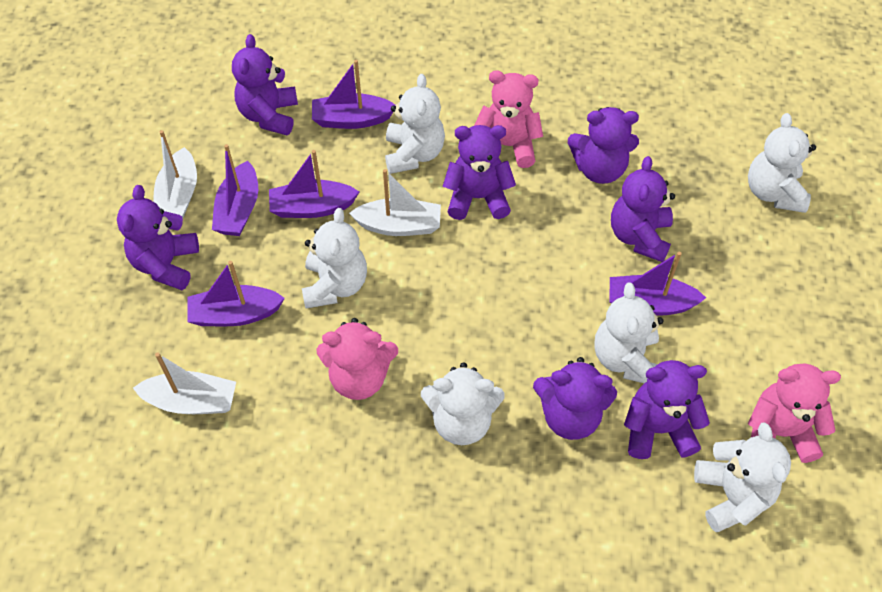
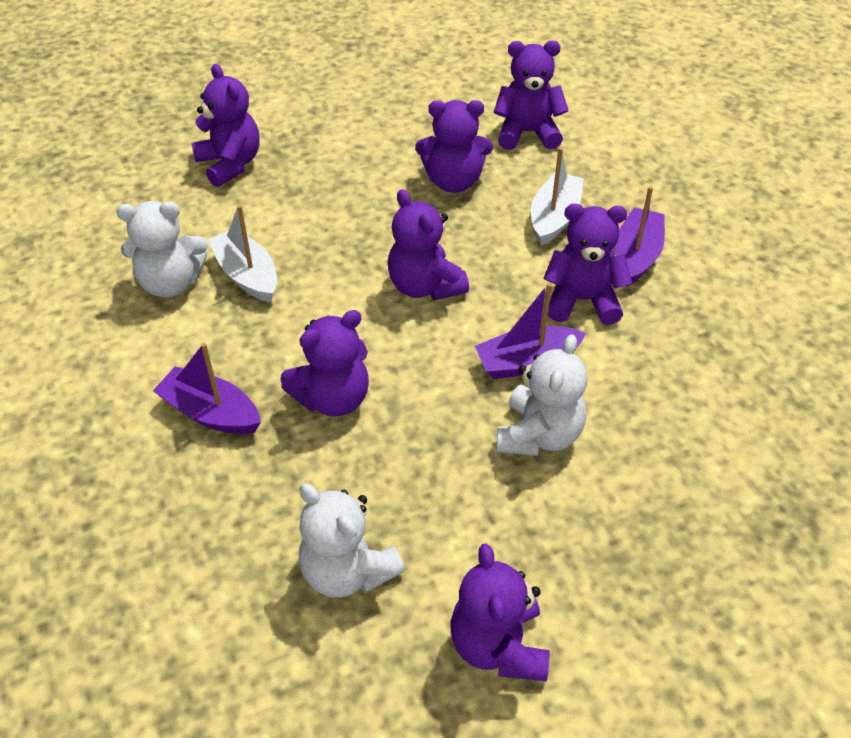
pink teddy bear: [317,318,398,400] [474,70,543,168] [748,364,841,463] = 3 -> none = 0
purple boat: [187,261,285,326] [212,144,258,236] [269,150,359,218] [312,60,396,129] [609,252,706,316] = 5 -> [153,343,261,434] [475,283,586,379] [615,186,665,286] = 3
white boat: [133,353,236,414] [154,130,197,218] [349,169,441,236] = 3 -> [208,205,277,303] [531,147,584,246] = 2
white teddy bear: [302,208,367,308] [385,74,445,174] [421,362,505,445] [594,283,664,383] [694,422,791,532] [748,113,816,213] = 6 -> [116,201,208,298] [299,483,405,598] [496,334,588,456] = 3

